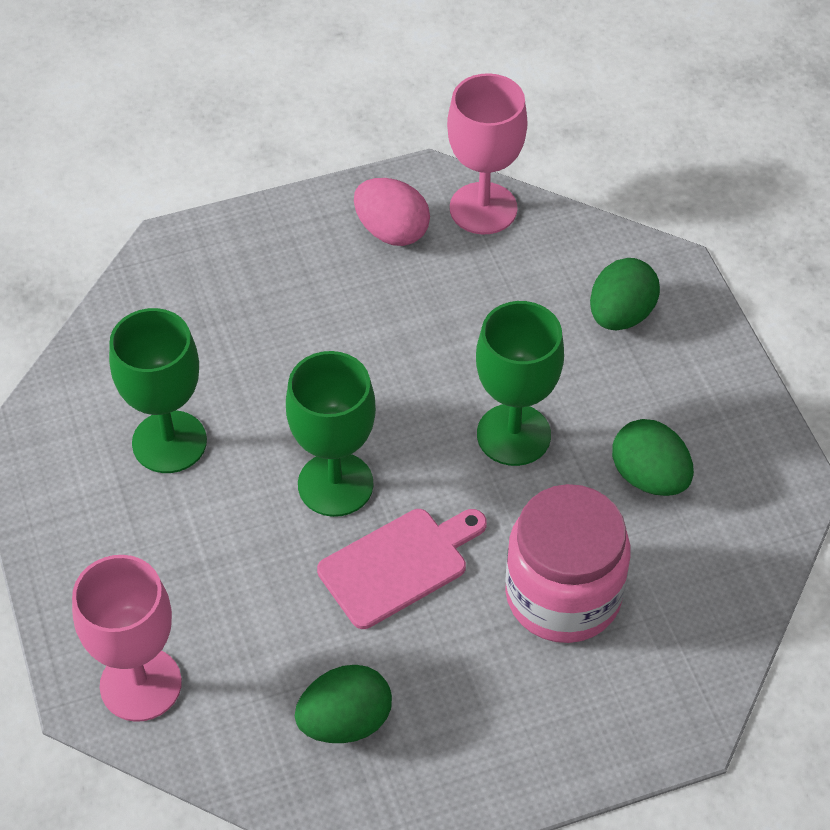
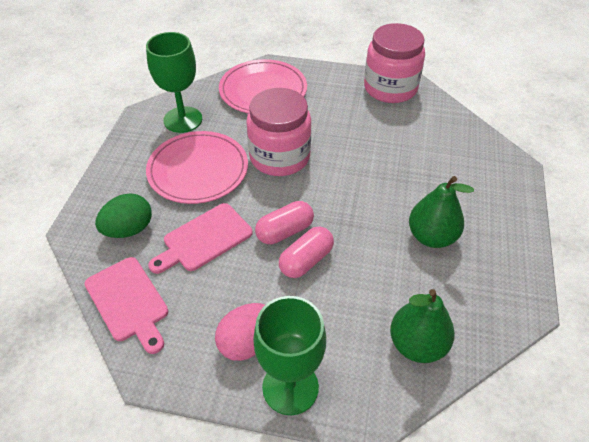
green egg: [295,665,392,743] [590,258,660,331] [612,419,694,496] = 3 -> [95,193,152,238] = 1
green goblet: [109,308,207,473] [286,351,376,517] [476,301,564,466] = 3 -> [146,32,202,133] [253,296,326,415] = 2
green pear: none = 0 -> [390,289,455,363] [409,176,474,248] = 2
pink capsule: none = 0 -> [255,201,314,244] [279,226,334,278] = 2
pink cutting board: [317,509,487,629] = 1 -> [84,257,168,354] [148,203,253,274] = 2
pink goblet: [72,555,182,722] [447,73,528,234] = 2 -> none = 0
pink jar: [505,484,631,643] = 1 -> [246,88,311,176] [364,23,425,103] = 2
pink plate: none = 0 -> [146,131,248,204] [219,59,307,113] = 2

